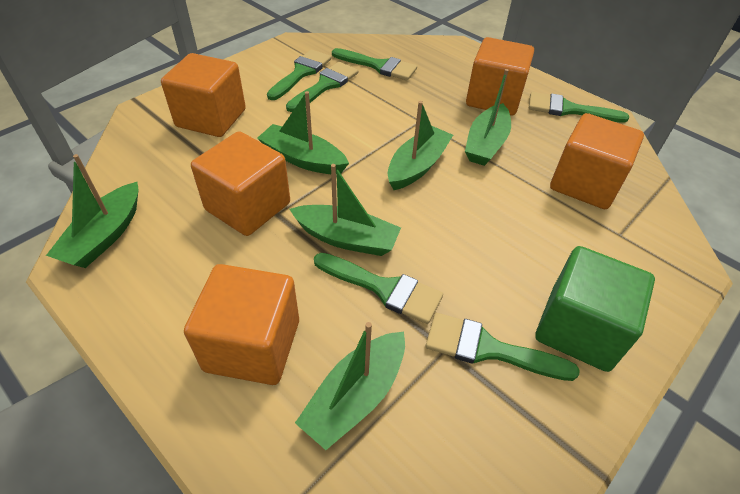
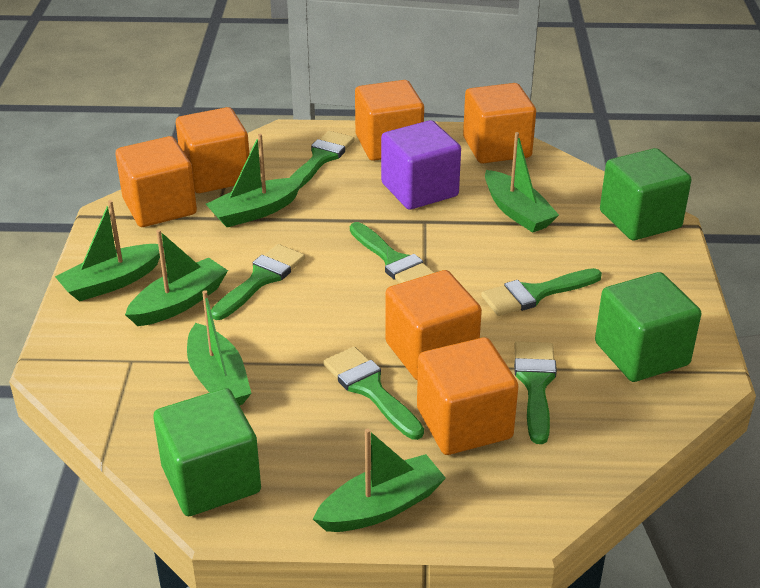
green cube: [535,246,655,372] = 1 -> [153,388,261,516] [595,272,701,382] [600,148,691,240] = 3
orange cube: [161,53,246,137] [184,264,299,385] [191,131,290,236] [466,37,534,116] [550,113,644,209] = 5 -> [115,136,197,227] [176,107,249,193] [355,80,424,161] [385,270,482,380] [417,337,519,455] [463,83,536,163] = 6
purple cube: none = 0 -> [381,120,461,210] = 1

